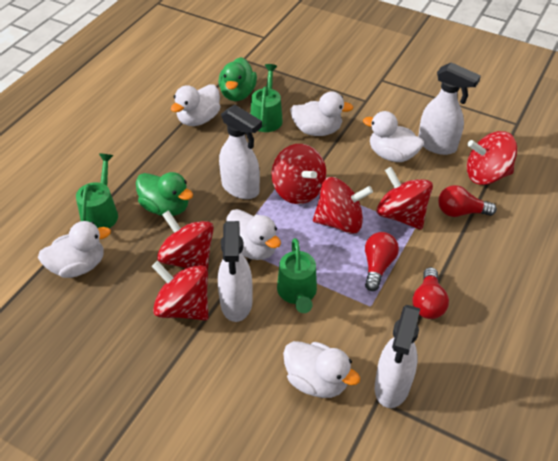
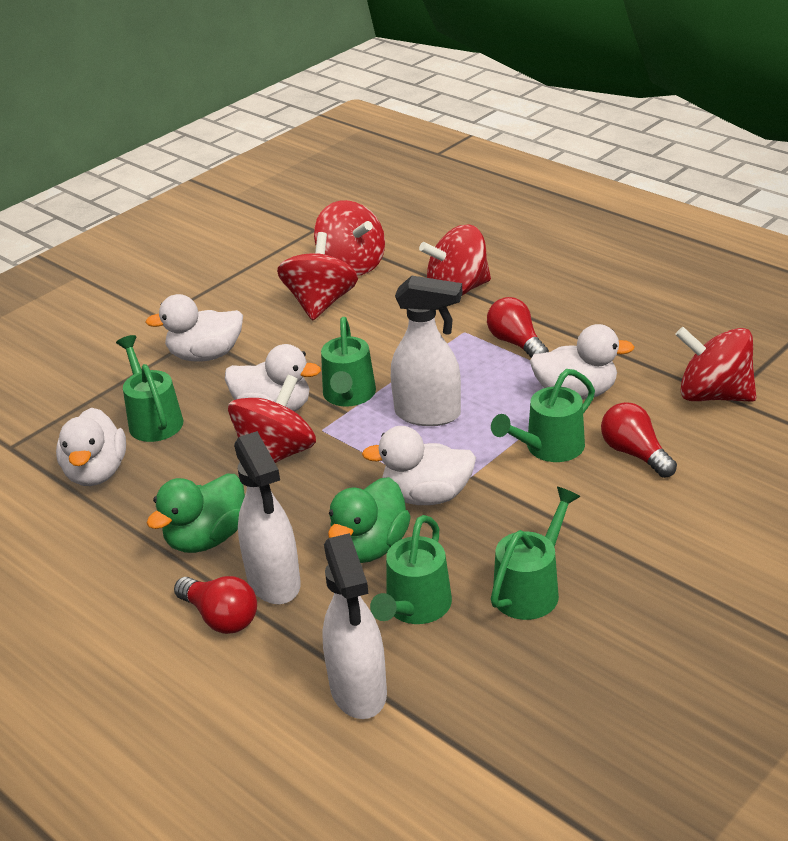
green watering can: [76,154,118,228] [251,64,283,132] [277,238,317,313] = 3 -> [116,335,183,442] [321,317,376,406] [370,515,452,624] [491,369,595,462] [491,487,581,620] = 5
red spinning top: [152,261,209,320] [157,210,214,271] [272,144,326,204] [313,177,373,234] [377,167,433,230] [467,131,517,185] = 6 -> [228,375,316,463] [277,232,358,320] [314,200,385,276] [419,224,491,296] [675,327,756,402] = 5
white duck: [38,221,111,278] [171,84,220,126] [226,209,281,260] [283,341,360,398] [290,91,354,136] [363,111,424,162] = 6 -> [56,408,126,486] [145,294,243,362] [225,344,321,412] [362,426,476,505] [530,324,635,400] = 5
white spray bottle: [218,221,253,322] [219,105,262,199] [375,305,421,408] [418,62,481,155] = 4 -> [234,431,301,604] [323,533,387,719] [391,276,463,426] = 3

